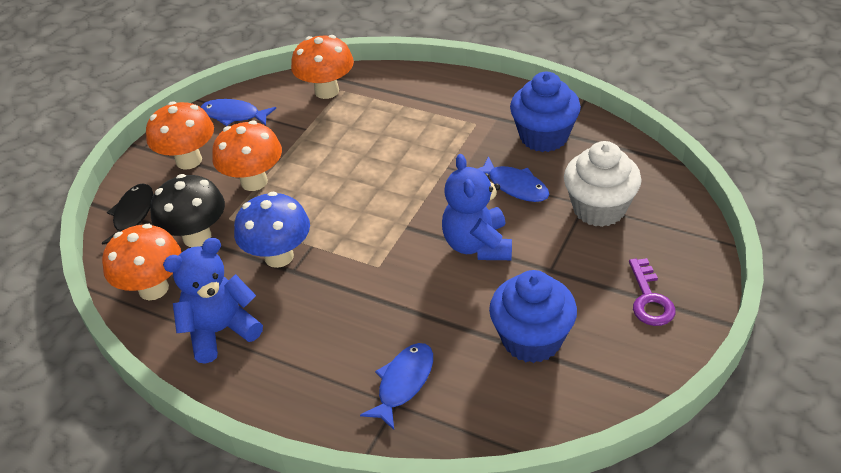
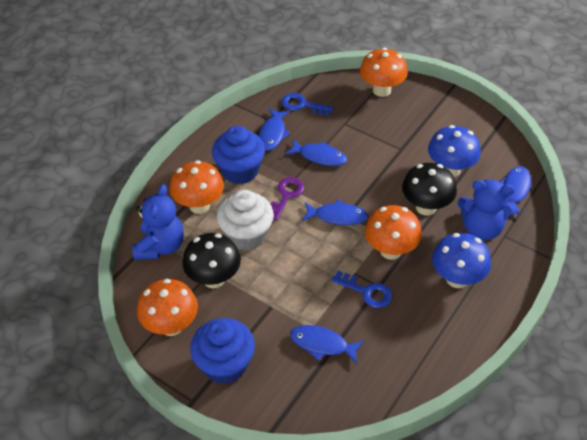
black fish: [102,184,153,245] = 1 -> none = 0
black mushroom: [150,174,225,247] = 1 -> [182,233,241,288] [402,163,457,216] = 2
blue fish: [201,99,276,126] [360,343,433,430] [477,156,550,202] = 3 -> [259,108,290,151] [285,139,347,166] [290,325,364,364] [302,200,369,225] [500,166,531,215] = 5
blue key: none = 0 -> [282,93,333,115] [331,271,393,308] = 2
blue mushroom: [234,192,310,268] = 1 -> [428,125,481,177] [432,233,491,288] = 2

